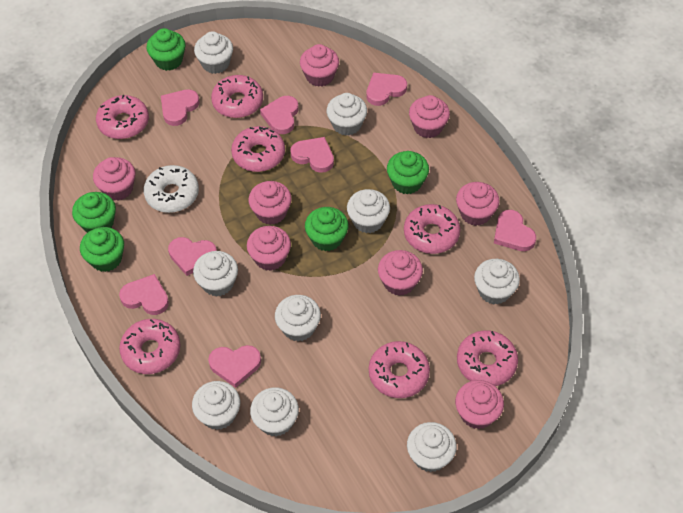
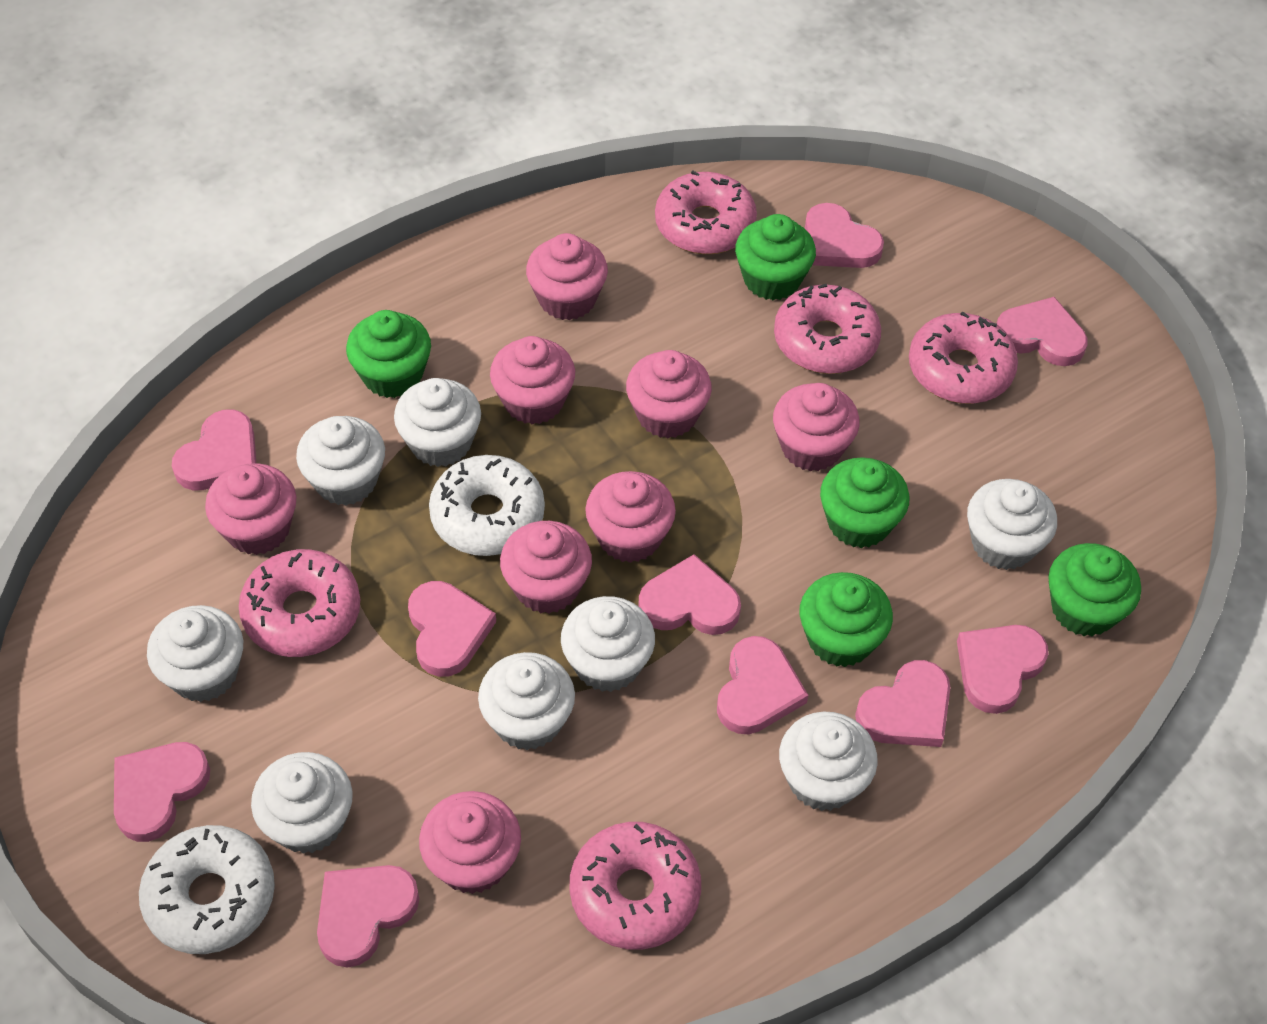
pink donut: [96,95,149,139] [119,319,181,374] [211,75,263,118] [231,126,285,172] [369,341,430,398] [404,204,460,254] [457,330,518,386] = 7 -> [239,549,360,657] [570,822,701,950] [655,171,757,254] [774,284,881,374] [909,311,1018,404] = 5
pink heart: [119,274,169,315] [161,89,199,126] [168,237,217,276] [208,345,261,388] [260,96,298,134] [290,137,334,173] [366,73,407,106] [494,210,536,251] = 8 -> [114,742,210,842] [172,409,257,491] [317,865,419,968] [408,581,496,677] [638,554,741,635] [717,636,808,734] [805,203,884,268] [855,660,951,747] [957,625,1048,714] [996,297,1088,366] = 10
white cupcake: [192,381,240,430] [193,251,238,297] [194,31,233,74] [250,387,299,436] [275,295,321,341] [327,93,367,136] [347,189,390,233] [407,422,457,472] [474,259,520,305] = 9 -> [147,605,243,702] [251,752,353,854] [296,416,385,506] [394,378,481,467] [478,652,575,750] [561,596,655,692] [779,712,878,811] [967,479,1057,570] = 8
white donut: [143,165,199,213] = 1 -> [139,825,275,954] [429,455,545,556] = 2

